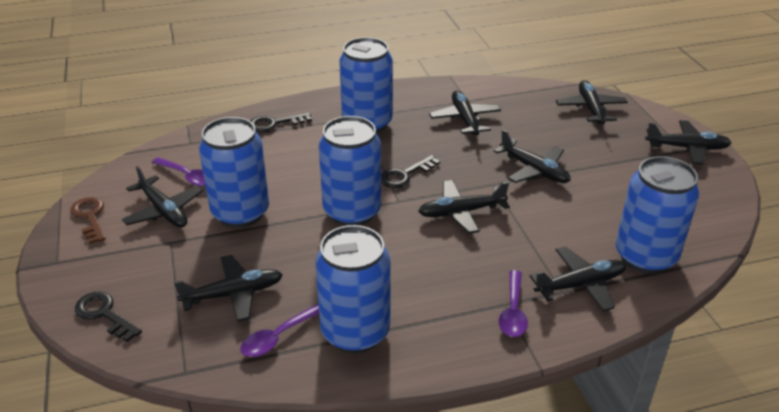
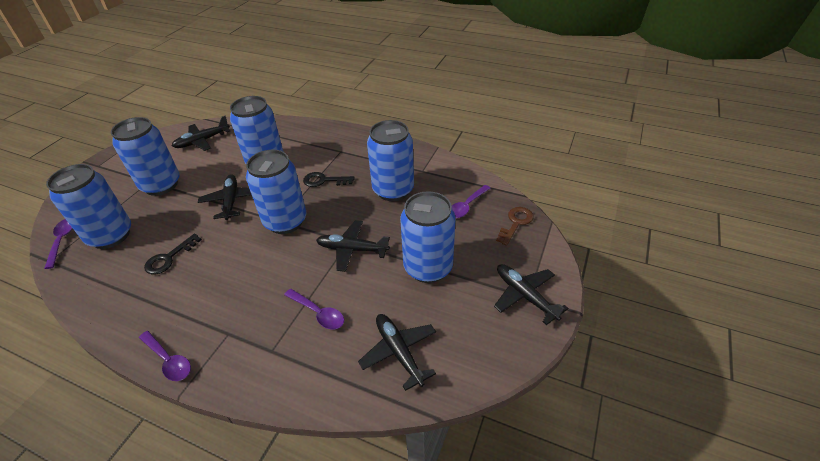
black key: [75,291,142,342] [250,112,312,132] [381,155,440,188] = 3 -> [144,233,202,275] [303,172,355,187] = 2
black plane: [122,166,203,227] [174,255,283,322] [418,180,510,234] [429,90,501,135] [493,130,571,183] [529,246,626,311] [556,80,628,124] [645,120,732,164] = 8 -> [172,116,230,151] [198,174,251,220] [316,220,390,272] [358,314,436,391] [494,264,569,325] = 5
blue can: [199,117,269,228] [315,225,390,353] [319,116,381,226] [339,37,393,133] [616,156,699,274] = 5 -> [46,164,131,249] [111,117,180,196] [230,96,284,164] [246,150,306,234] [367,120,414,201] [400,191,456,283] = 6
purple spoon: [152,157,205,186] [241,304,319,357] [499,270,528,337] = 3 -> [44,219,73,269] [139,331,191,381] [284,289,344,329] [452,185,491,218] = 4

